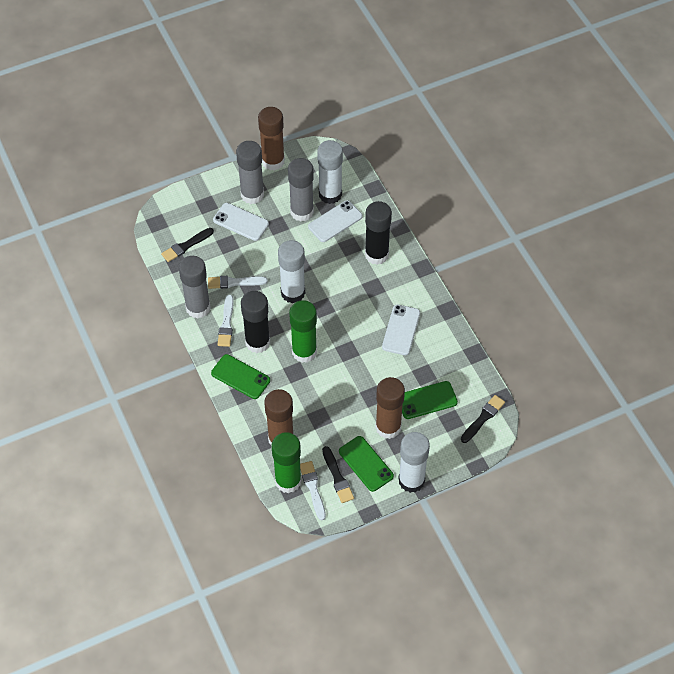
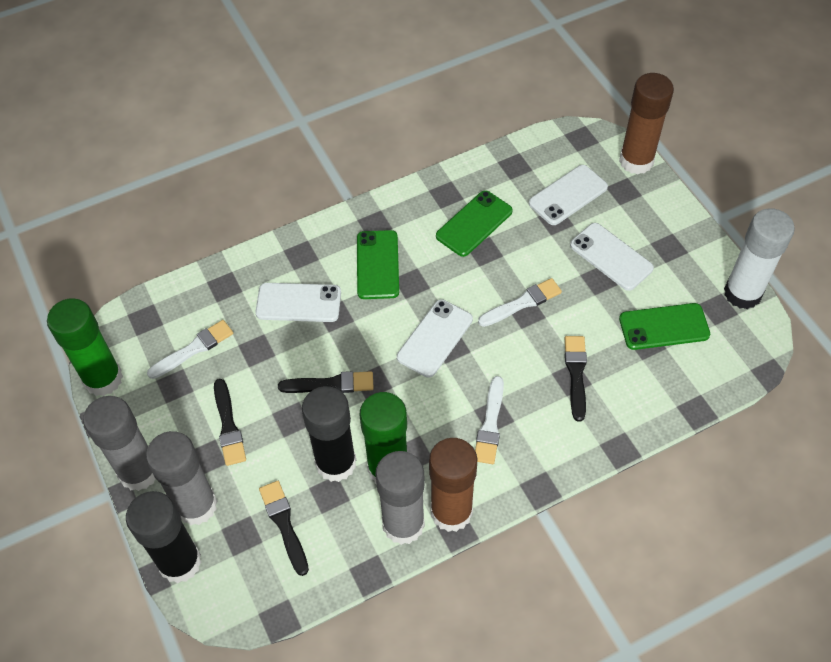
black brush: [161,228,214,262] [322,446,354,503] [461,395,505,443] = 3 -> [214,379,246,466] [259,481,309,576] [278,371,374,393] [565,336,587,422] = 4
brown glue stick: [258,107,285,171] [264,389,293,447] [375,377,405,439] = 3 -> [429,438,477,532] [619,73,674,174] = 2
white glue stick: [278,240,305,303] [317,140,343,204] [398,432,430,493] = 3 -> [724,208,795,309] = 1
white phone: [213,203,269,241] [308,200,363,242] [382,304,420,355] = 3 -> [255,283,341,322] [397,299,473,378] [529,165,608,225] [570,223,654,291] = 4

